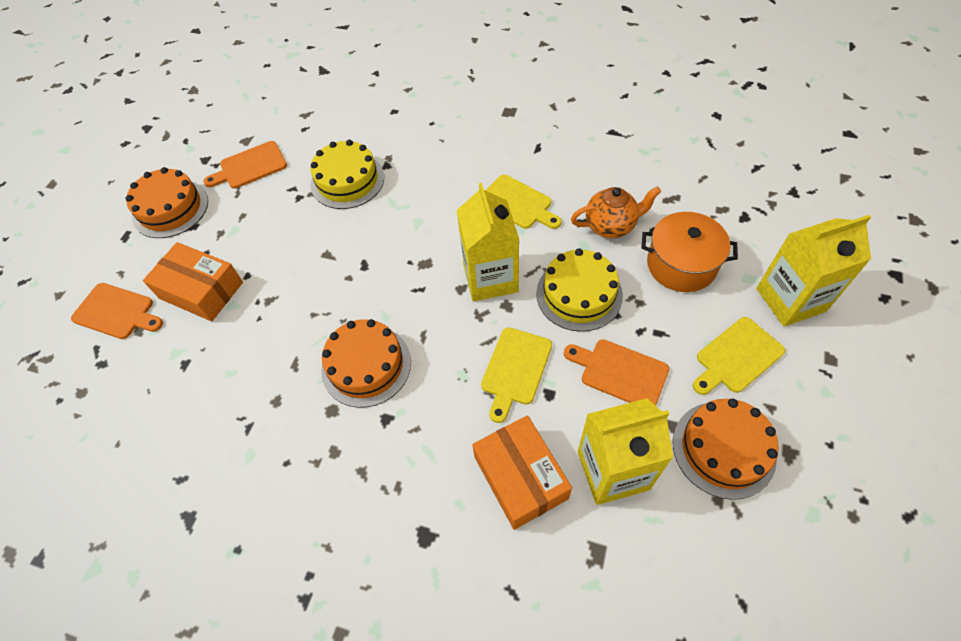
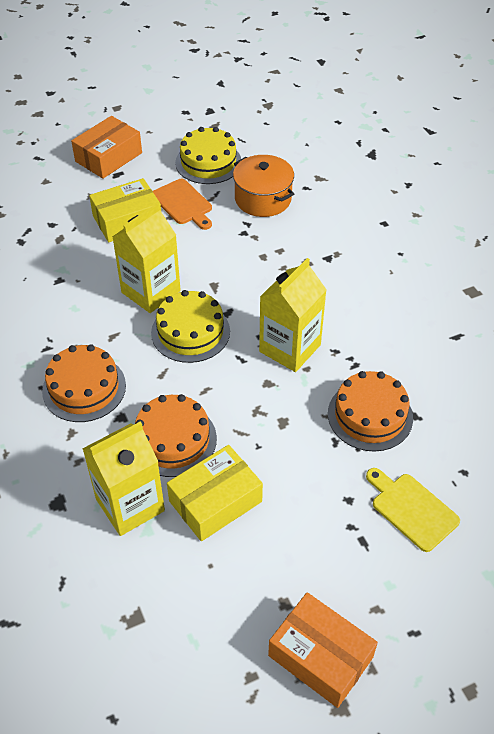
orange cutting board: [71,283,163,339] [204,141,287,189] [564,339,669,406] = 3 -> [153,179,212,230] = 1
orange teapot: [571,186,661,238] = 1 -> none = 0
yellow box: none = 0 -> [89,178,161,242] [167,445,263,541] = 2
yellow cutting board: [481,327,552,423] [485,175,561,229] [693,317,785,395] = 3 -> [366,468,460,552] = 1

